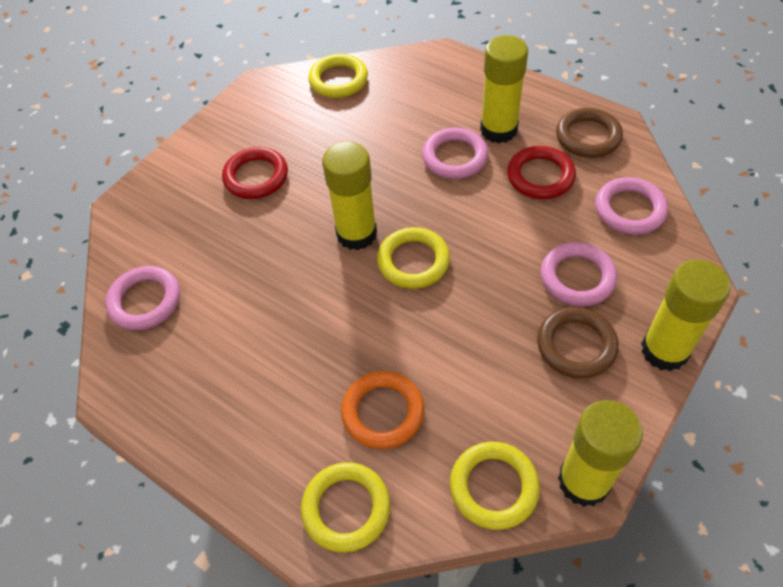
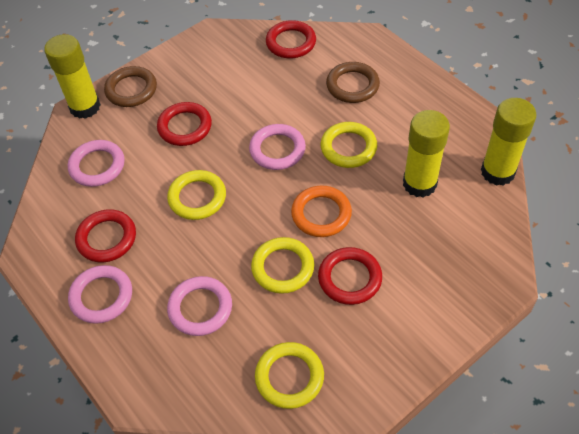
red ring: [222,147,288,199] [507,146,576,199] = 2 -> [75,209,136,262] [157,102,212,146] [266,20,316,58] [318,247,382,305] = 4
yellow glue stick: [322,142,377,250] [480,35,528,143] [558,400,643,507] [641,259,731,372] = 4 -> [44,34,101,119] [403,110,450,197] [481,98,536,186] = 3

